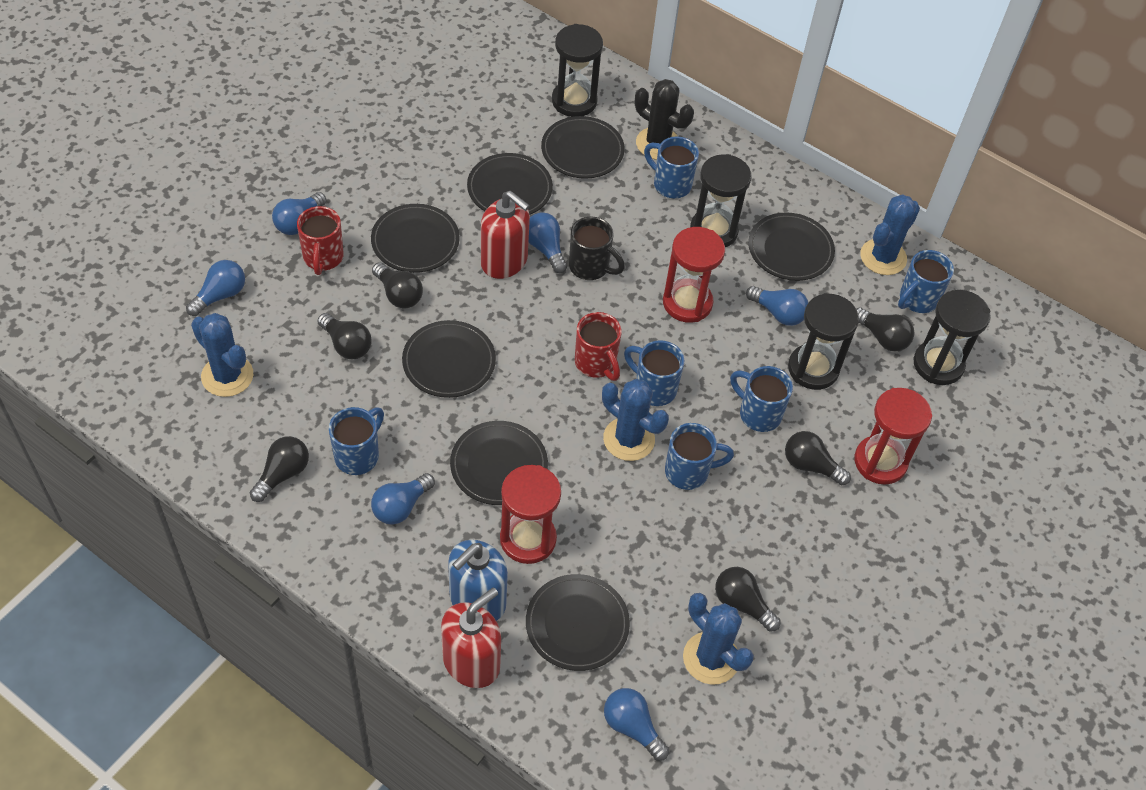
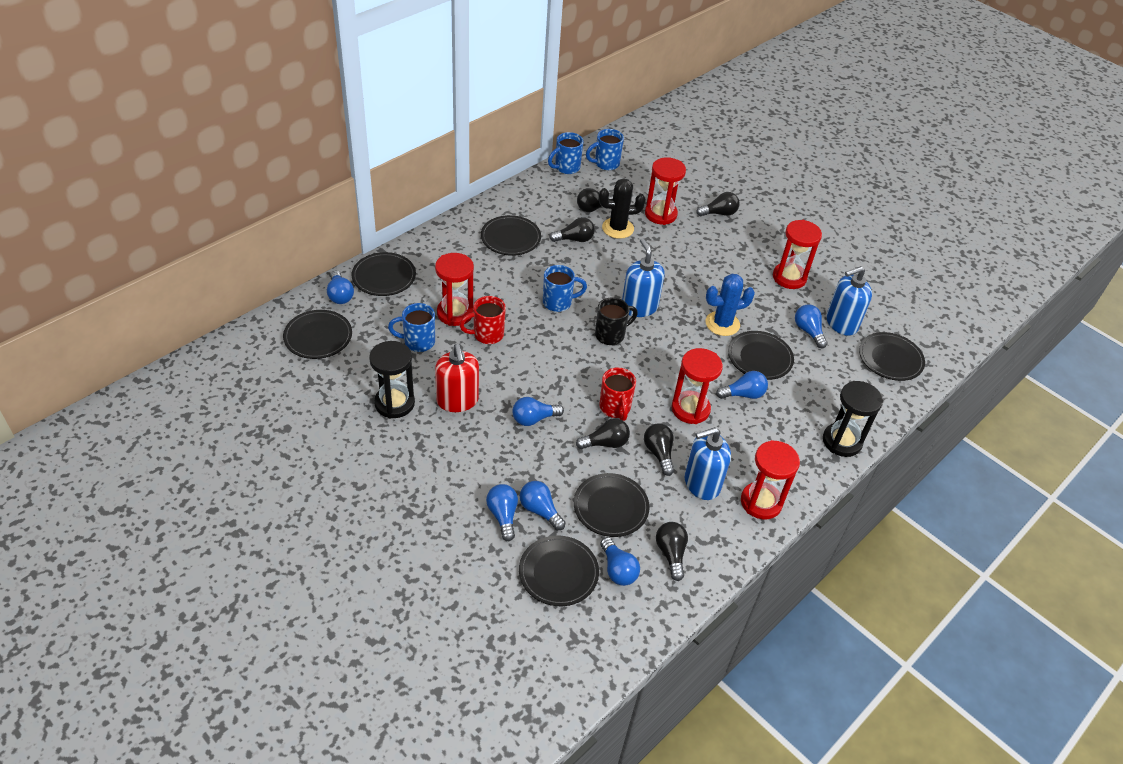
black hourglass: [552,24,603,117] [690,154,752,247] [788,293,859,390] [914,290,991,385] = 4 -> [369,341,415,418] [823,381,883,457] = 2
blue cactus: [191,313,253,397] [602,379,669,461] [683,593,754,685] [860,194,920,275] = 4 -> [706,274,755,336] = 1
blue light bulb: [186,260,245,316] [272,192,327,235] [371,473,435,524] [529,212,567,273] [604,688,669,761] [746,286,808,326] = 6 -> [327,271,354,304] [486,484,518,541] [512,397,564,426] [520,481,566,530] [600,537,640,586] [716,371,768,399] [795,304,828,348] = 7
blue mug: [329,407,384,475] [624,340,684,406] [644,137,699,198] [665,423,734,490] [730,366,793,432] [898,250,954,313] = 6 -> [388,303,435,352] [543,265,587,312] [548,132,584,174] [586,129,624,170] = 4
blue soap dispenser: [448,540,508,621] = 1 -> [622,238,665,317] [685,427,731,500] [826,266,872,336] = 3
red hourglass: [500,465,561,564] [663,227,725,323] [854,388,932,485] = 3 -> [435,253,474,326] [645,157,686,225] [671,348,723,424] [741,440,800,519] [773,220,822,289] = 5
red soap dispenser: [441,588,501,688] [481,191,530,279] = 2 -> [435,344,479,412] = 1

